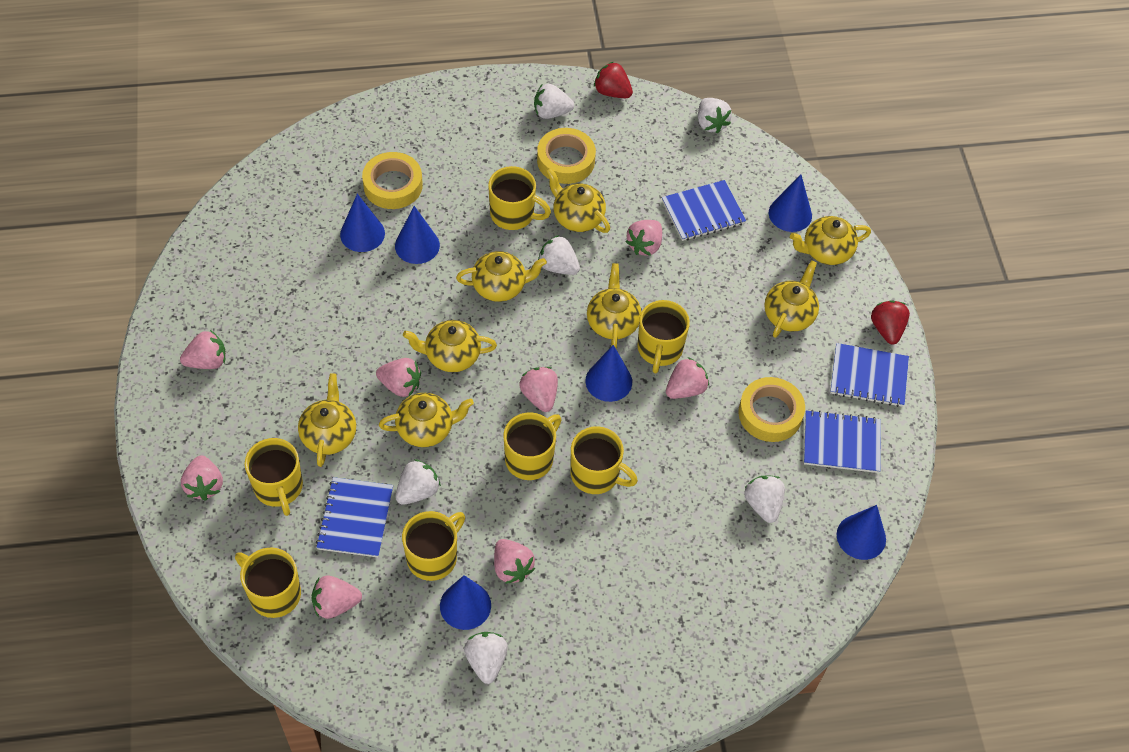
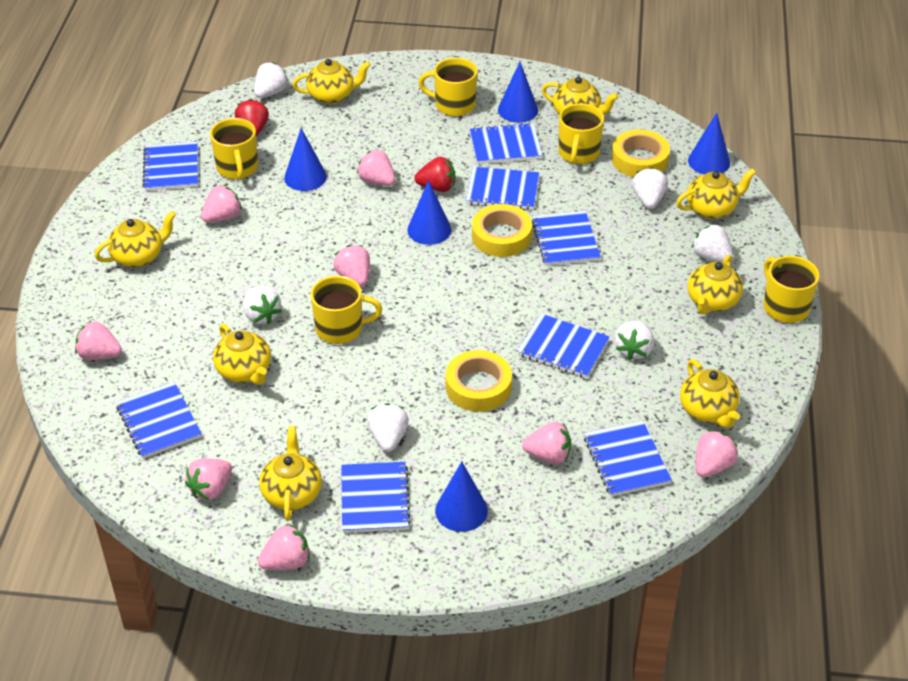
blue cone: [340,194,385,252] [395,206,440,264] [440,575,491,630] [586,345,632,402] [769,174,812,232] [837,505,886,560] = 6 -> [284,128,327,191] [407,180,451,245] [435,462,488,532] [498,62,538,123] [688,113,730,174] = 5
blue notebook: [316,477,393,557] [662,180,746,241] [804,410,881,473] [830,343,909,407] = 4 -> [116,382,202,459] [142,141,198,191] [341,462,411,533] [466,167,539,210] [470,123,542,164] [517,314,610,378] [532,211,601,266] [584,421,672,496] = 8
yellow mug: [235,547,301,618] [245,438,303,516] [402,511,465,581] [488,166,551,230] [503,412,561,480] [570,426,638,494] [637,300,690,373] = 7 -> [210,118,258,180] [311,276,382,344] [418,58,478,116] [558,103,604,165] [763,256,819,323] = 5

